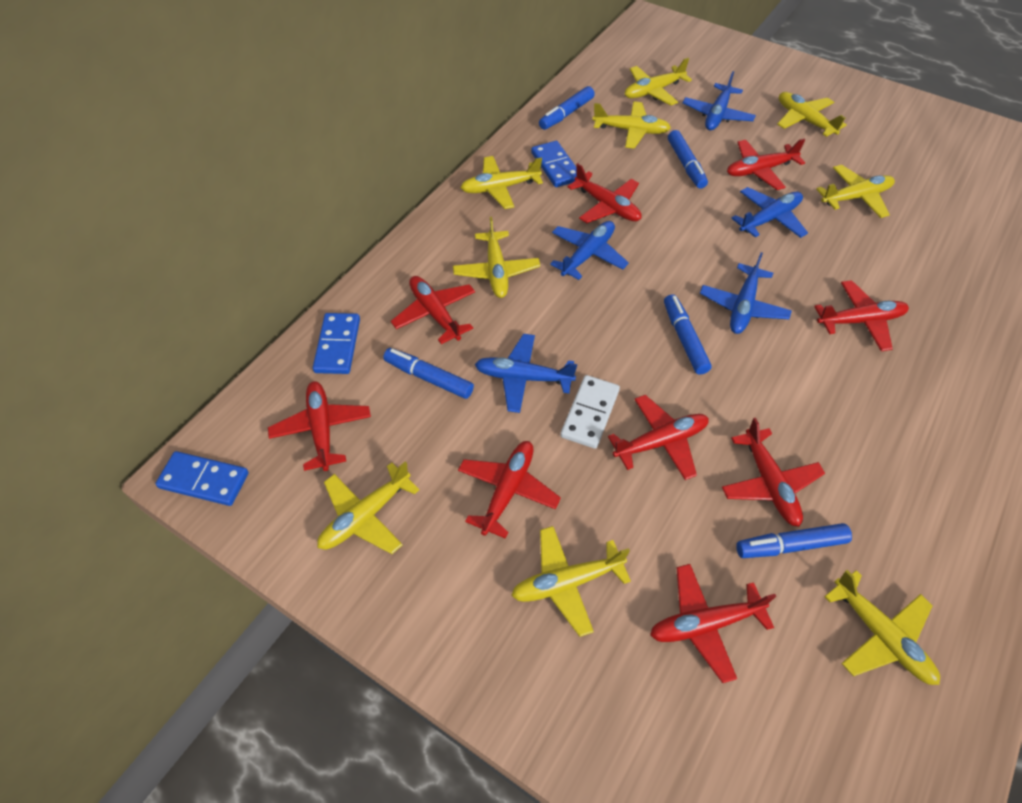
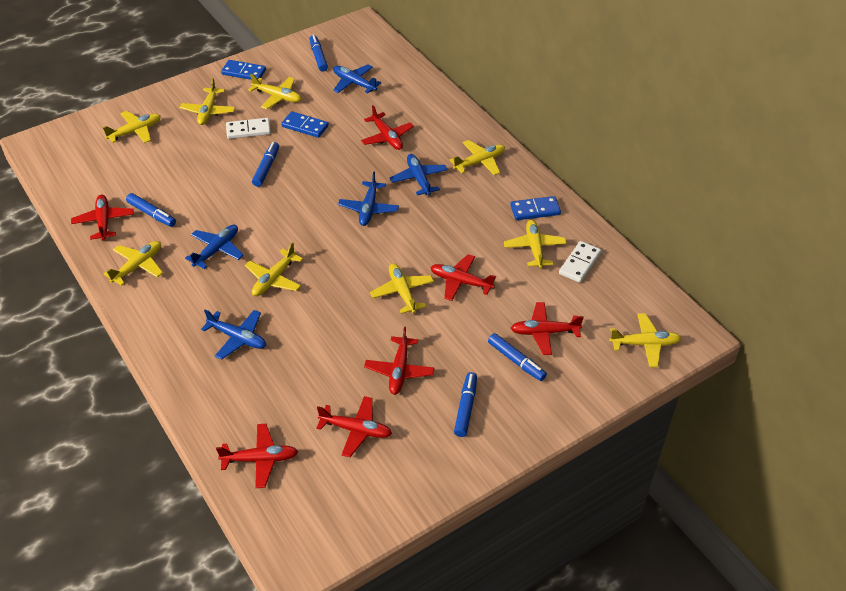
red plane: [268,381,371,471] [391,276,475,344] [458,441,561,539] [568,163,642,223] [608,395,709,480] [650,564,776,683] [722,418,825,527] [727,138,806,190] [814,280,909,351] = 9 -> [71,195,134,241] [216,424,298,488] [316,396,392,457] [361,105,414,150] [364,327,434,395] [430,254,496,301] [511,302,584,355] = 7
white domino: [560,375,620,449] = 1 -> [226,118,271,139] [559,241,601,283] = 2

